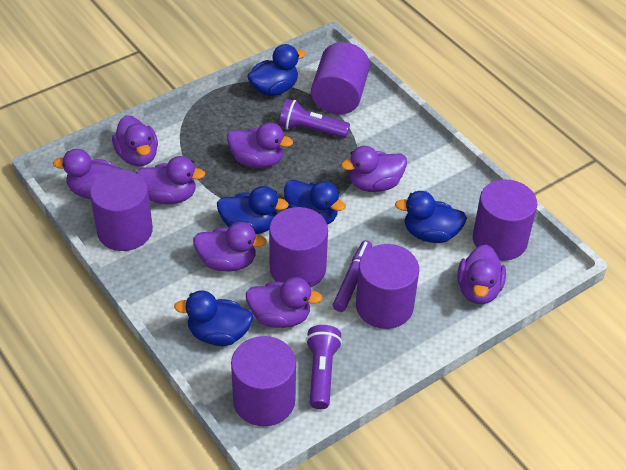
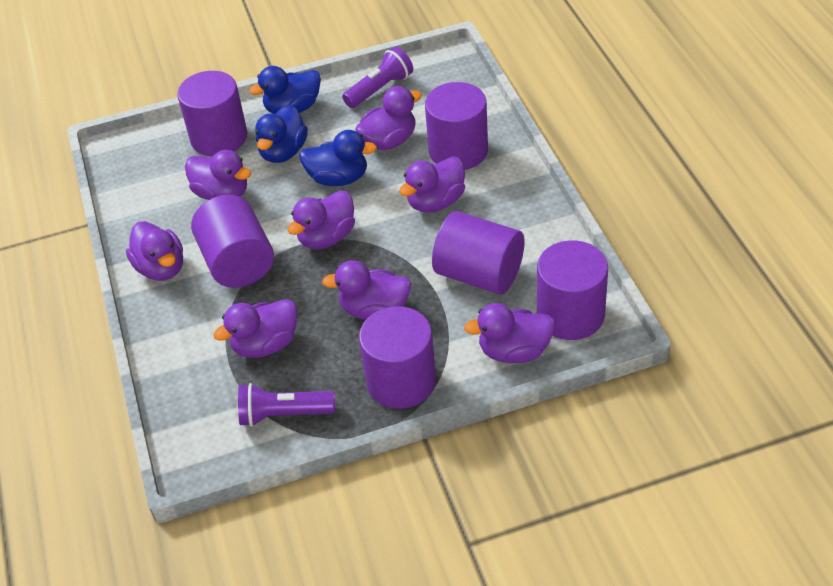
blue duck: [174,290,253,346] [217,186,289,234] [247,44,306,96] [284,179,346,225] [395,191,467,243] = 5 -> [249,66,321,114] [255,105,308,163] [299,130,377,186] = 3
purple marker: [333,240,372,312] = 1 -> none = 0

